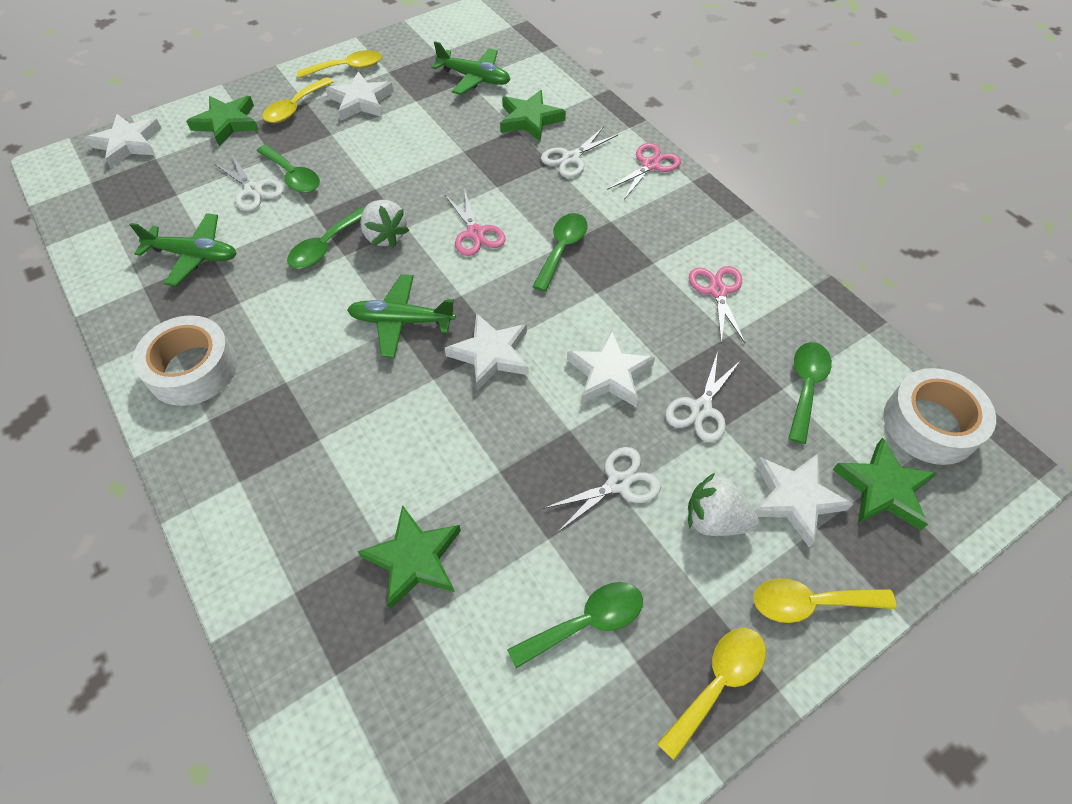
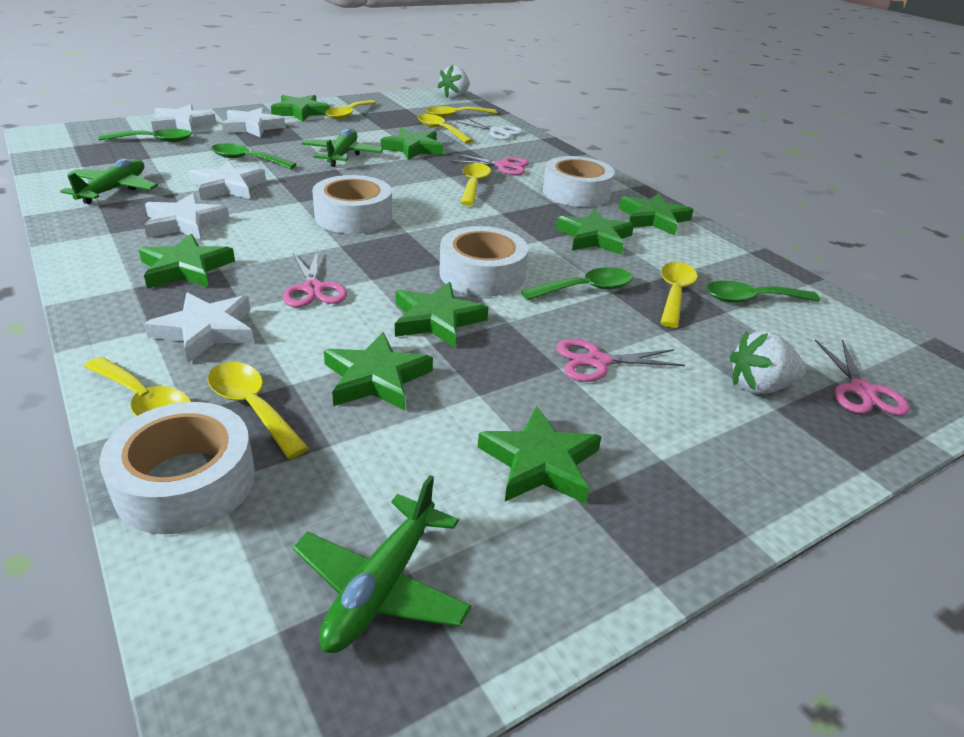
green spoon: [257,145,320,193] [287,207,364,269] [507,582,643,669] [532,213,587,292] [788,342,832,444] = 5 -> [99,129,192,142] [211,143,297,169] [521,267,633,301] [706,281,820,303] = 4
green star: [186,96,259,146] [358,505,461,610] [500,90,566,141] [833,438,937,530] = 4 -> [138,234,235,289] [271,95,330,122] [324,332,433,410] [381,128,444,160] [395,282,488,347] [478,406,602,504] [556,209,634,255] [619,193,693,235] = 8
pink scissors: [445,188,506,256] [607,143,681,199] [689,266,745,344] = 3 -> [283,250,347,307] [449,153,529,175] [556,339,685,382] [815,339,910,415] = 4
white scissors: [214,155,284,211] [541,127,618,178] [543,447,661,532] [665,351,741,442] = 4 -> [455,117,523,140] = 1
white tape: [133,315,237,406] [883,368,996,465] = 2 -> [99,402,255,534] [312,175,392,234] [439,226,528,296] [543,156,615,207] = 4
yellow spoon: [262,77,334,123] [297,50,382,78] [657,628,766,761] [754,578,896,623] = 4 -> [84,357,191,416] [208,362,309,459] [325,100,376,119] [418,114,473,144] [426,106,497,118] [460,163,491,206] [660,262,697,328] = 7

